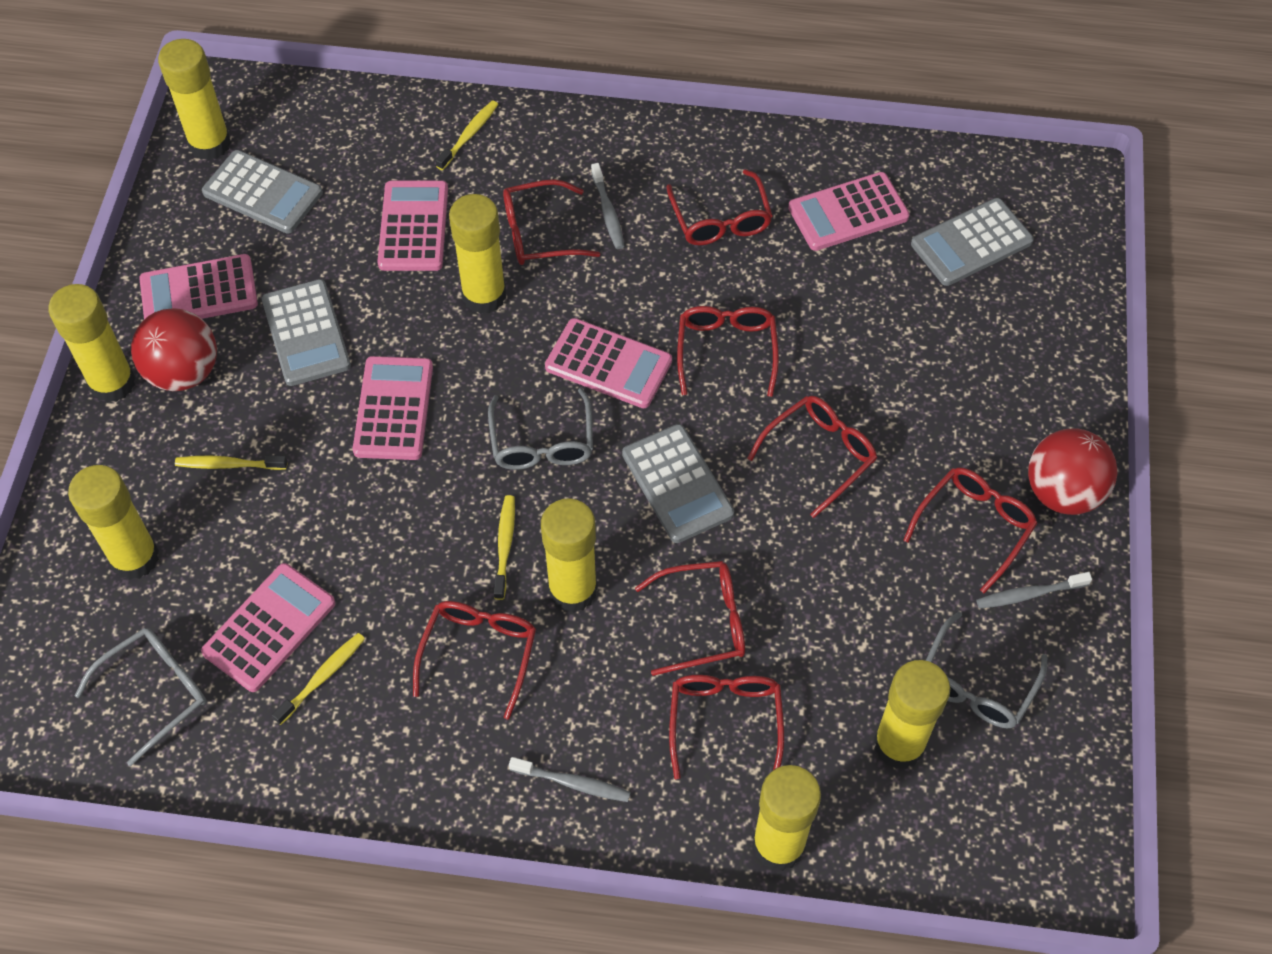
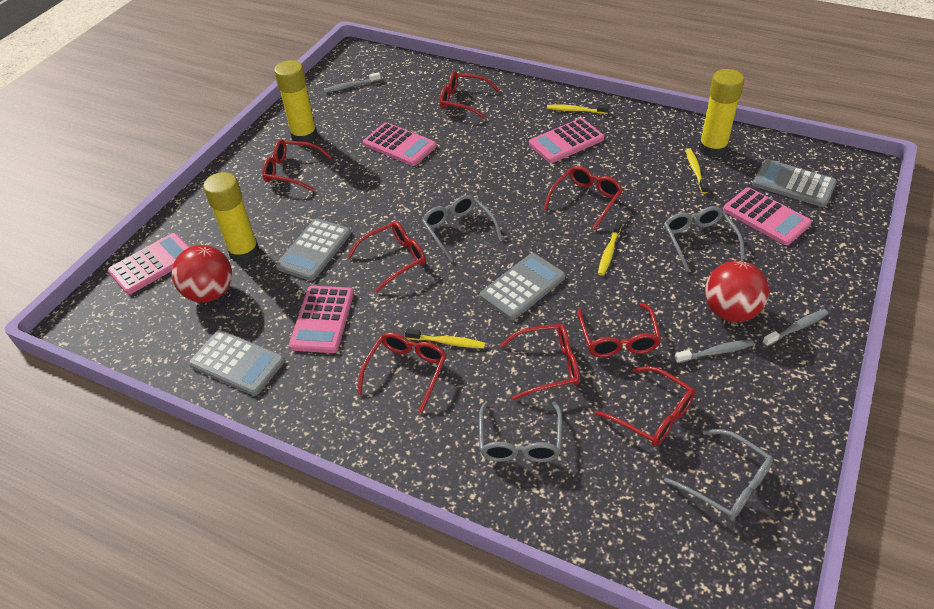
grey glasses: [75,628,207,766] [488,388,593,470] [926,612,1047,728] = 3 -> [422,195,502,262] [479,401,562,462] [664,206,745,272] [664,429,773,520] = 4
pink calculator: [139,254,258,319] [201,563,335,692] [353,356,433,460] [377,180,448,271] [545,318,672,408] [788,172,910,251] = 6 -> [108,233,189,294] [289,286,354,353] [363,122,436,166] [529,118,604,163] [723,187,812,245] = 5
yellow glue stick: [49,284,136,403] [68,465,159,580] [158,39,231,160] [449,194,506,314] [541,498,598,612] [752,765,821,871] [874,660,950,769] = 7 -> [203,172,260,263] [274,60,318,143] [699,69,744,158] = 3

